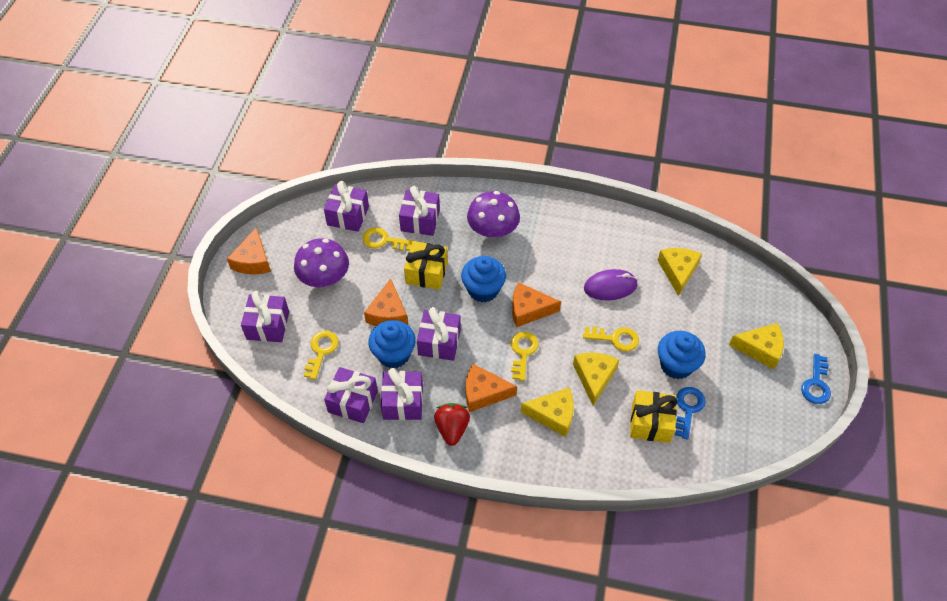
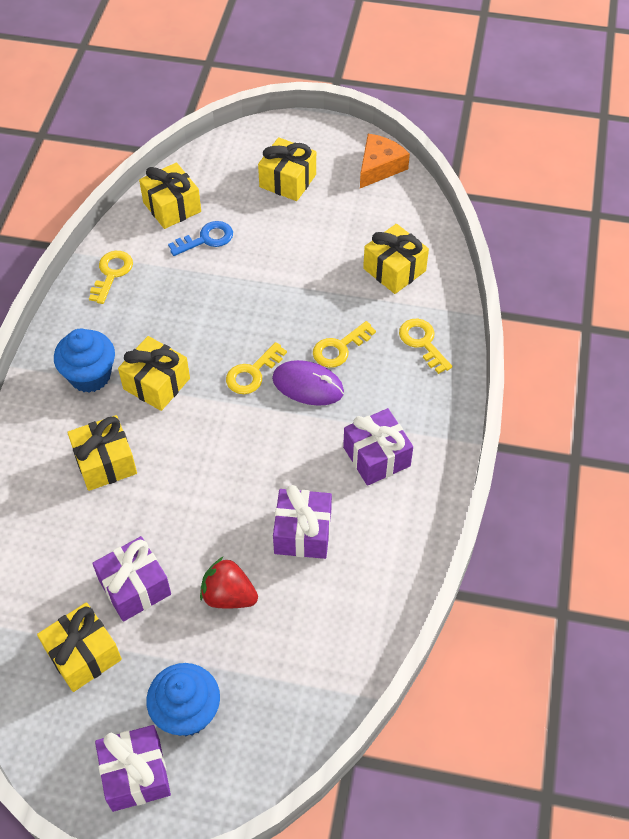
blue cupcake: [368,320,416,368] [461,256,506,302] [658,331,706,379] = 3 -> [54,329,115,393] [146,663,220,737] = 2
blue key: [675,387,706,439] [801,354,831,404] = 2 -> [168,221,233,256] = 1
orange cheese: [227,227,271,274] [364,278,408,326] [466,364,517,412] [512,282,561,327] = 4 -> [360,134,410,188] = 1
purple gift: [241,291,289,342] [324,181,369,232] [324,367,378,423] [381,368,423,420] [399,186,440,236] [417,307,461,361] = 6 -> [92,536,171,622] [95,725,171,812] [273,485,332,559] [343,408,413,486] = 4
purple mushroom: [294,238,349,287] [467,191,520,238] = 2 -> none = 0
yellow cheese: [521,387,574,437] [573,353,619,406] [658,248,702,296] [729,323,784,369] = 4 -> none = 0
yellow gift: [404,241,448,290] [630,390,677,443] = 2 -> [37,602,122,692] [67,415,137,491] [118,336,190,411] [139,163,201,229] [258,137,316,201] [363,224,429,294] = 6

